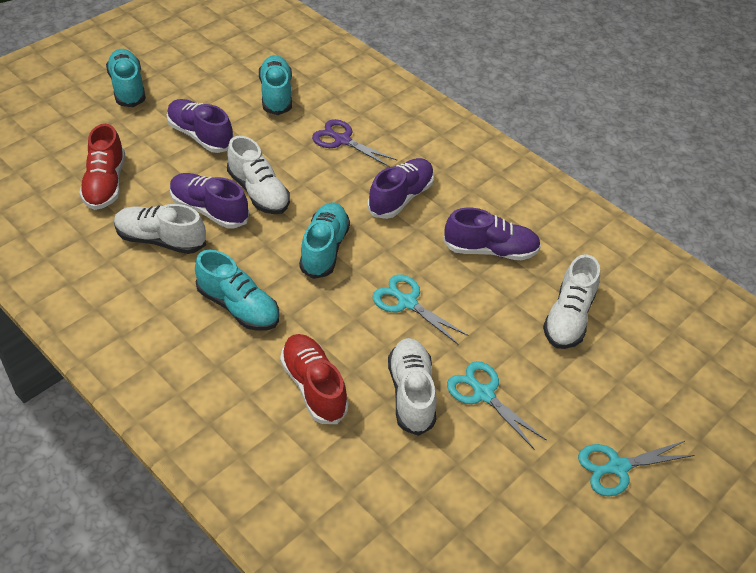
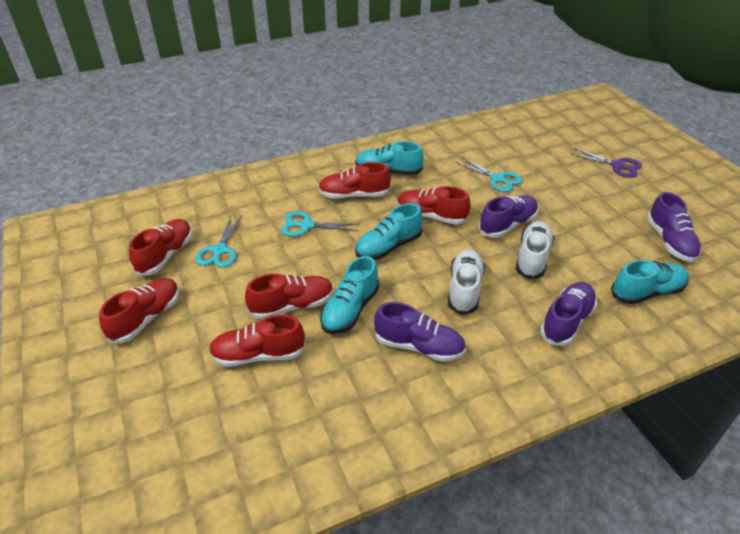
red shoe: [79,124,125,210] [280,334,349,424] = 2 -> [99,278,179,343] [129,219,192,276] [209,315,306,367] [245,274,333,319] [318,162,391,199] [397,186,470,225] = 6
white shoe: [114,204,206,254] [227,136,290,214] [388,338,437,436] [543,254,600,349] = 4 -> [448,249,485,315] [516,221,554,279] = 2

